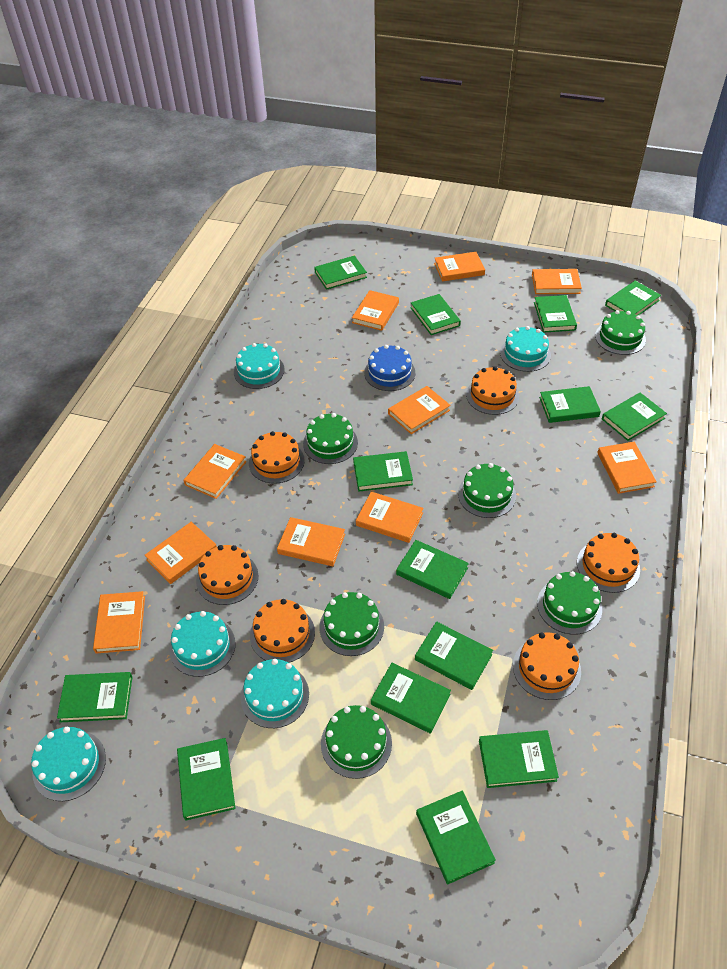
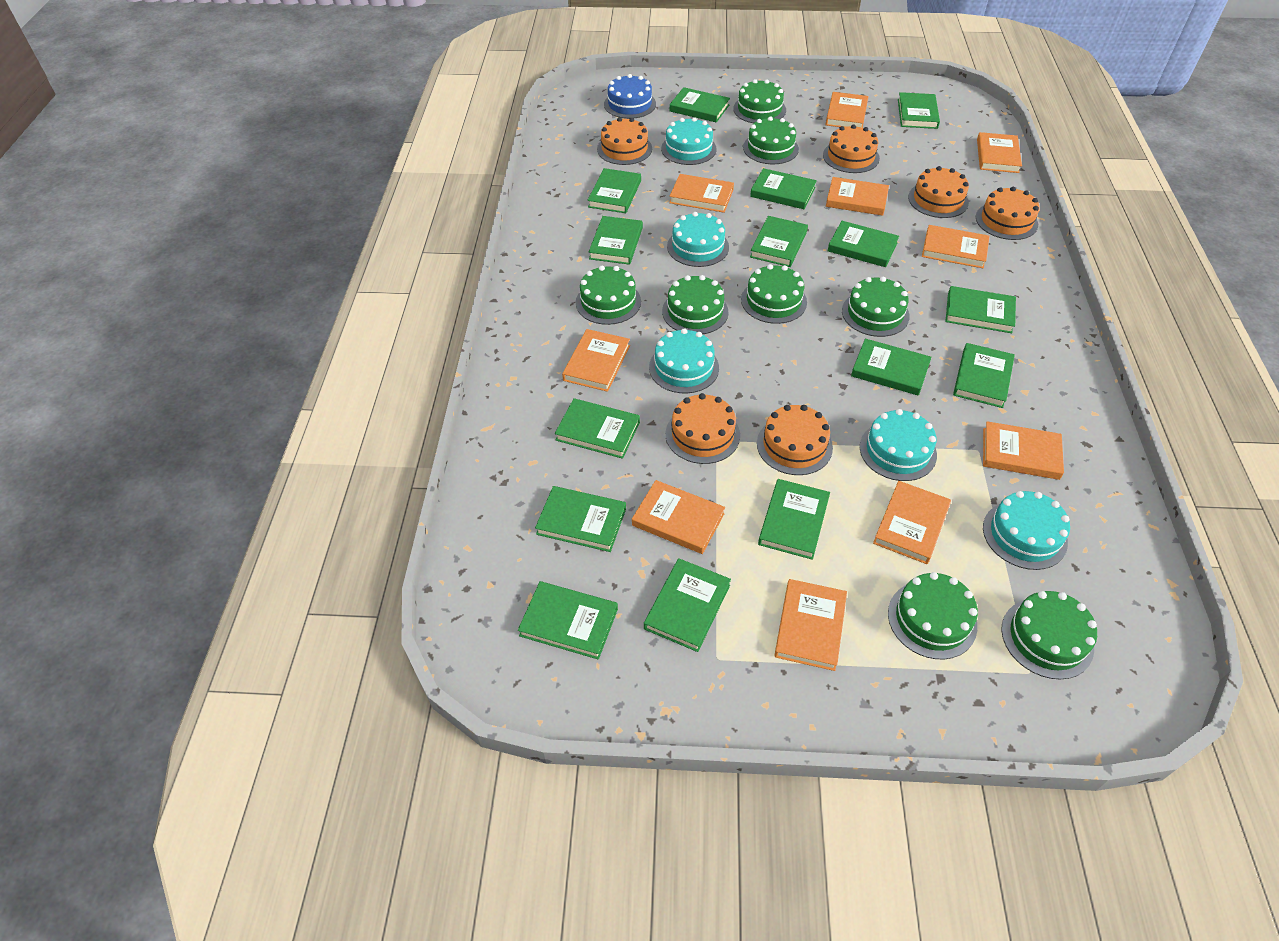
green book: [57,672,133,722] [177,738,236,820] [314,255,367,290] [353,451,413,492] [371,663,451,733] [396,540,469,599] [411,294,461,335] [415,621,493,690] [416,790,496,885] [479,730,559,788] [534,295,577,333] [539,386,601,423] [602,393,667,441] [605,281,661,316] = 14 -> [518,581,618,660] [535,486,626,552] [555,398,640,459] [588,168,641,213] [589,216,643,265] [644,558,731,652] [670,87,730,123] [750,168,817,209] [750,216,808,267] [758,479,830,560] [828,221,899,267] [851,338,931,396] [898,92,940,129] [945,286,1016,333] [953,343,1015,408] = 15
green cake: [303,413,358,464] [319,592,384,656] [321,705,392,779] [458,463,516,518] [537,571,602,635] [595,310,646,355] = 6 -> [576,266,641,325] [662,275,729,334] [733,79,786,123] [741,264,807,324] [743,116,799,164] [842,277,910,337] [888,572,978,659] [1001,591,1097,679] = 8

